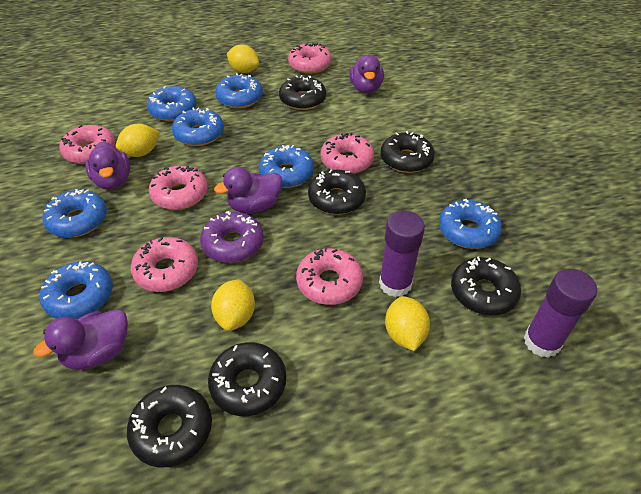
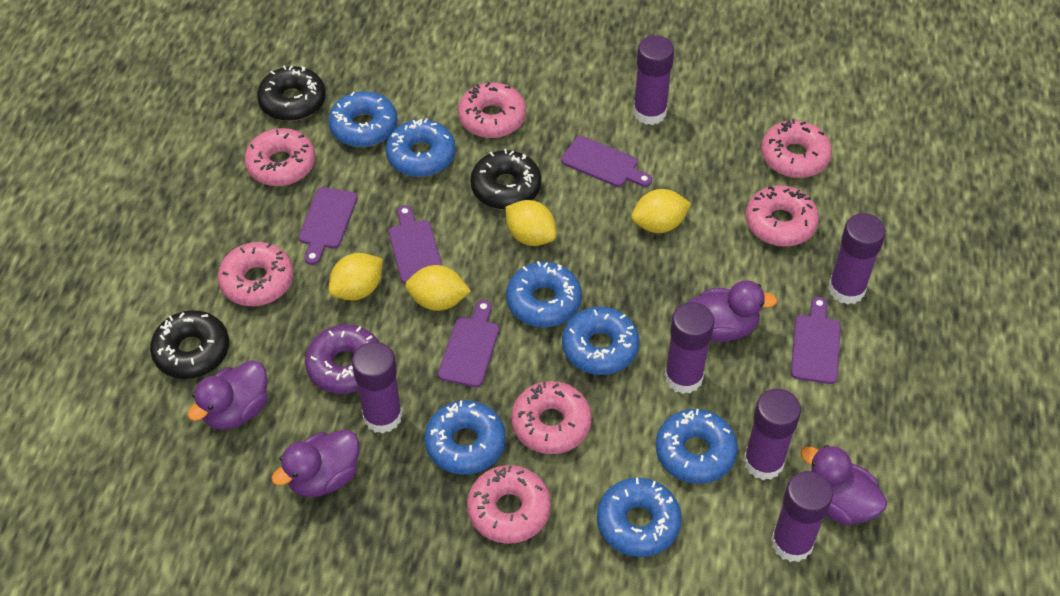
black donut: [127,385,212,468] [208,342,286,416] [279,75,326,110] [308,170,366,215] [380,131,435,173] [451,256,521,315] = 6 -> [150,310,229,379] [257,65,326,121] [470,149,542,210] = 3
pink donut: [59,125,116,164] [131,237,198,292] [149,165,208,210] [288,42,332,74] [296,247,363,305] [320,133,374,174] = 6 -> [218,242,294,306] [244,128,316,186] [458,82,526,138] [467,465,551,544] [511,381,592,454] [745,185,819,247] [761,119,832,178] = 7
purple cutting board: none = 0 -> [299,187,357,265] [389,205,442,284] [438,300,499,388] [561,136,652,187] [791,297,841,384] = 5
purple glue stick: [379,211,425,297] [524,269,597,358] = 2 -> [352,342,402,433] [633,35,674,125] [664,302,714,394] [743,389,801,480] [771,471,833,562] [828,213,886,305] = 6

